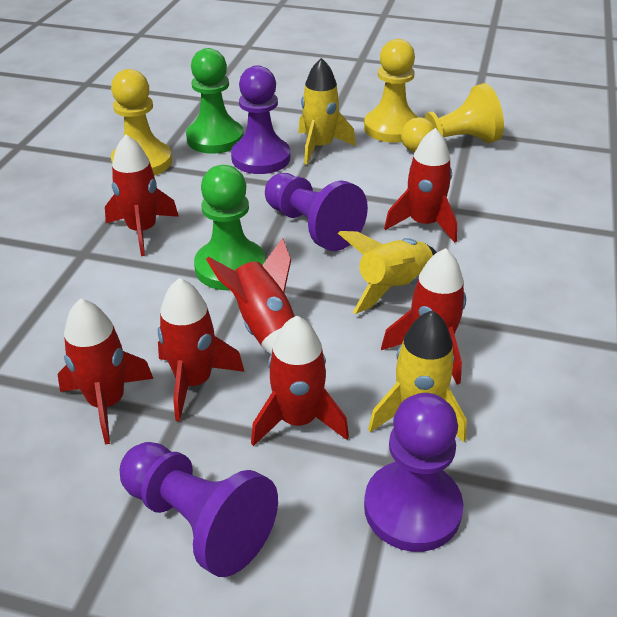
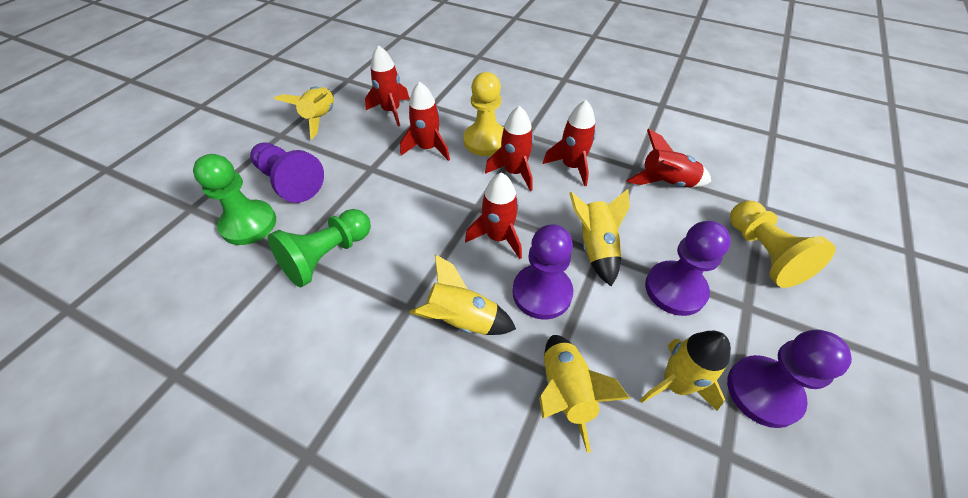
red rocket: [58,298,154,445] [105,135,179,256] [158,278,245,421] [206,238,295,354] [251,316,349,446] [381,248,466,385] [384,128,457,243] = 7 -> [365,45,410,126] [400,81,450,161] [465,173,522,259] [485,106,534,191] [543,100,596,186] [626,129,711,188] = 6
yellow pawn: [111,69,172,176] [364,39,418,143] [401,83,504,152] = 3 -> [463,72,504,156] [730,201,836,288] = 2
yellow rocket: [298,58,356,165] [338,231,437,314] [368,310,467,442] = 3 -> [274,87,334,139] [409,254,516,335] [539,335,630,453] [569,189,630,286] [640,331,731,411] = 5

